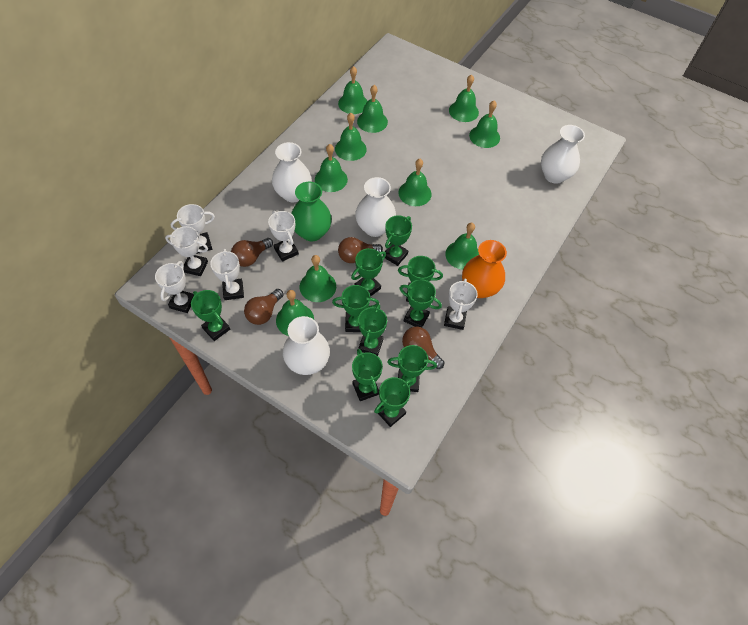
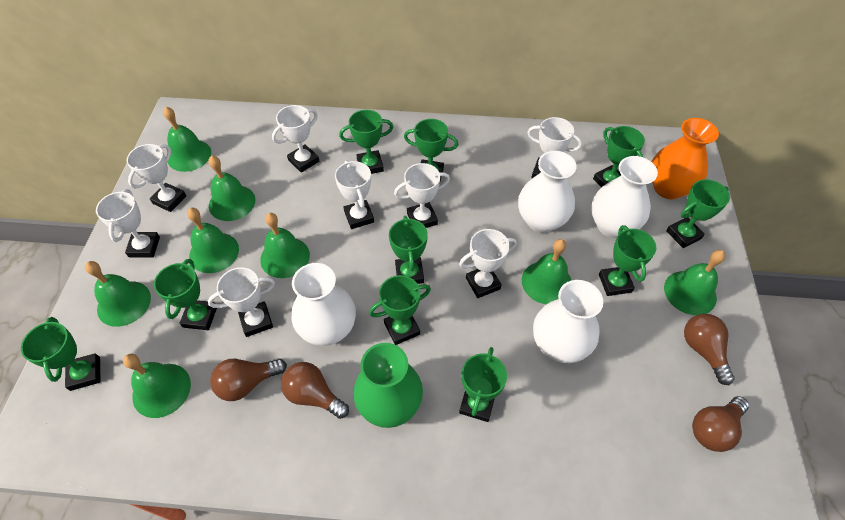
green bell: [276,290,314,336] [300,255,336,302] [315,144,348,192] [335,113,367,161] [338,66,367,114] [357,85,388,133] [399,159,432,206] [445,223,479,270] [449,74,479,122] [469,101,500,148] = 10 -> [85,261,151,327] [123,354,191,418] [163,107,211,172] [187,208,239,273] [208,155,255,221] [260,213,310,278] [522,239,572,304] [664,250,726,315] = 8
white trophy: [155,261,194,313] [165,226,208,276] [171,204,215,254] [210,249,244,300] [268,211,299,262] [444,279,478,330] = 6 -> [96,189,160,257] [127,144,186,212] [208,267,275,337] [272,105,319,173] [335,160,374,229] [394,163,450,228] [459,229,517,298] [527,117,582,178] = 8

